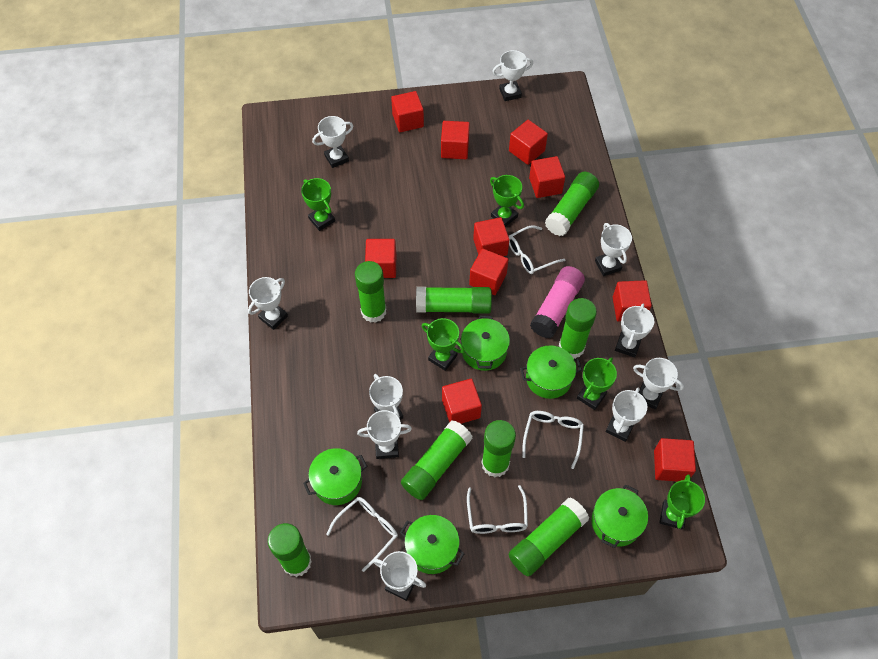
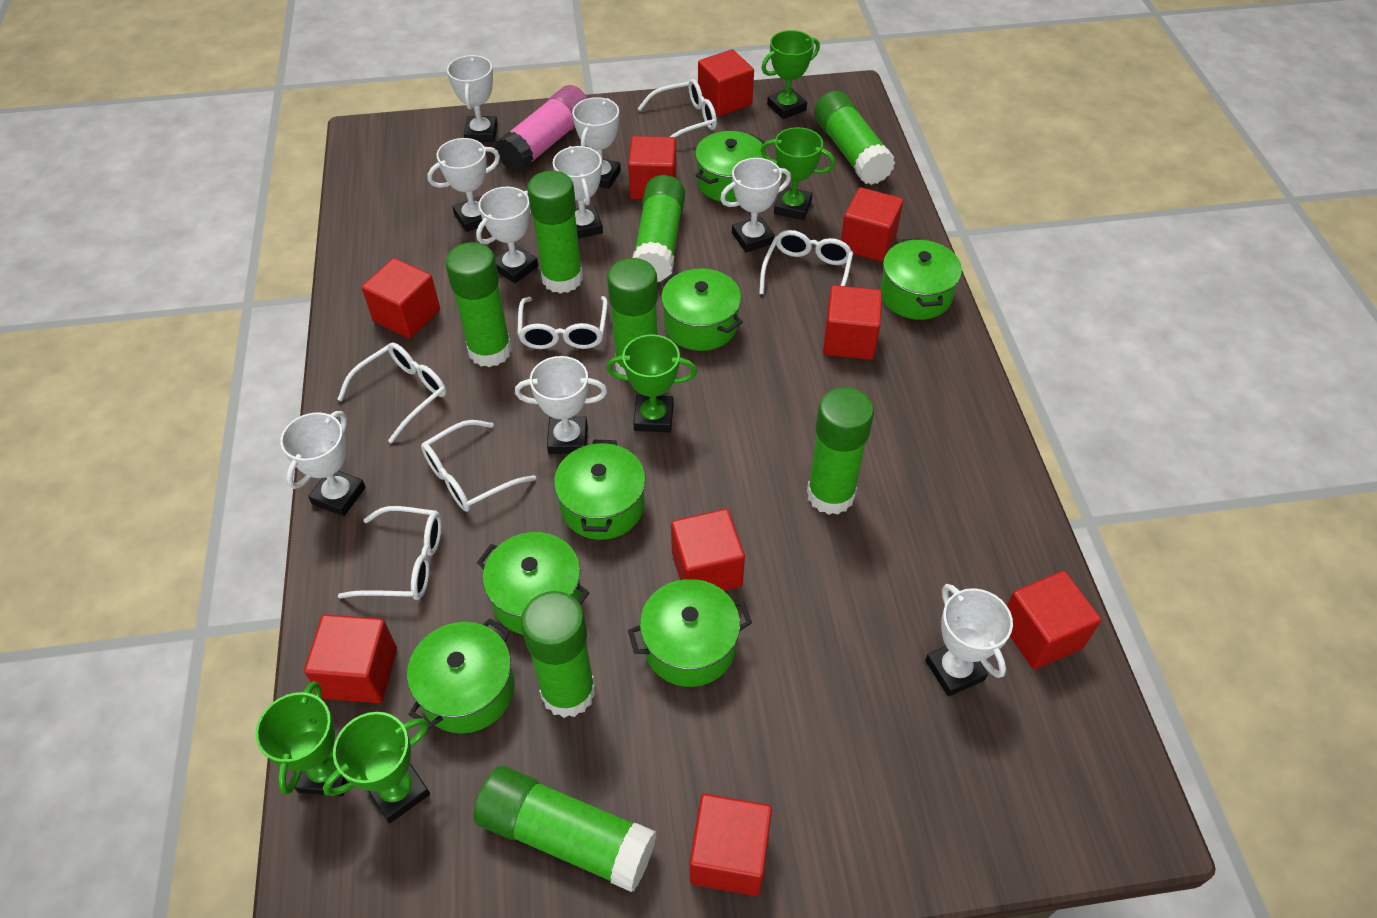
green pot: [303,448,367,505] [400,515,465,574] [461,316,510,371] [520,345,582,399] [591,484,648,548] = 5 -> [407,618,514,733] [477,532,589,635] [554,440,646,540] [628,579,752,687] [661,268,743,351] [695,131,766,202] [880,238,962,320] = 7
red cube: [365,239,396,278] [391,91,424,132] [441,121,470,159] [442,379,482,424] [469,248,509,295] [473,217,509,256] [509,120,548,165] [529,156,565,198] [613,280,652,321] [654,438,696,482] = 10 -> [304,614,397,703] [362,258,440,339] [628,136,677,200] [671,509,745,591] [690,794,772,896] [698,49,754,116] [823,285,882,360] [841,187,903,262] [1007,571,1101,670] = 9
white glasses: [326,497,398,572] [467,485,528,534] [509,225,566,274] [522,411,584,469] = 4 -> [337,342,446,443] [338,506,442,600] [421,420,536,512] [517,296,608,349] [638,79,717,138] [759,230,853,294] = 6
white trophy: [248,277,288,330] [312,116,353,168] [357,410,412,459] [369,374,403,420] [373,551,426,601] [492,50,533,101] [595,223,632,276] [605,388,647,442] [615,304,654,358] [633,358,684,409] = 10 -> [280,411,366,516] [427,138,500,232] [447,55,498,142] [476,187,538,283] [515,356,607,454] [553,146,603,238] [572,97,621,189] [720,158,791,253] [925,584,1013,697] = 9

